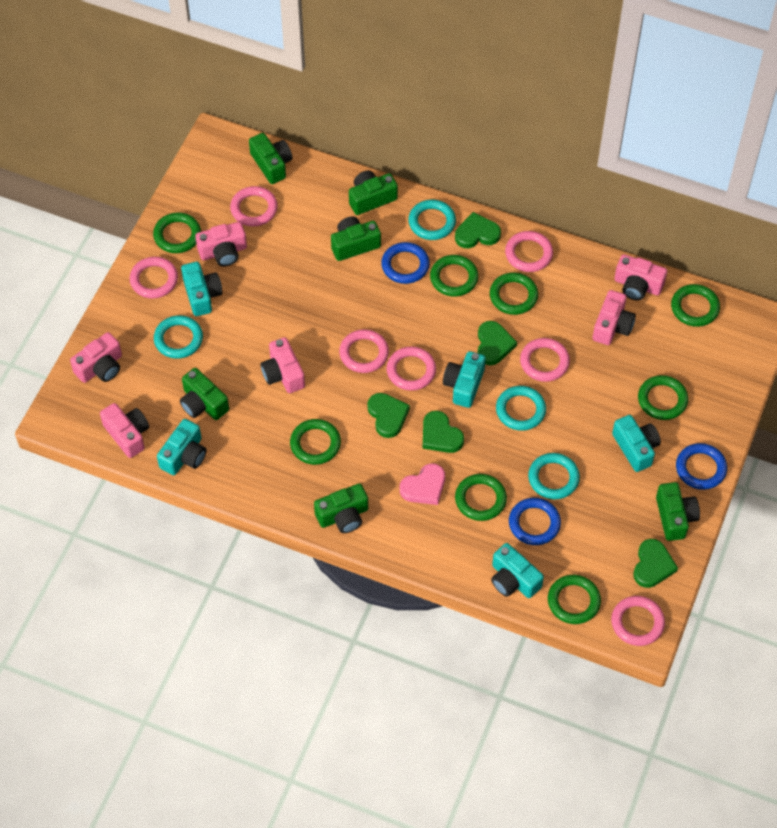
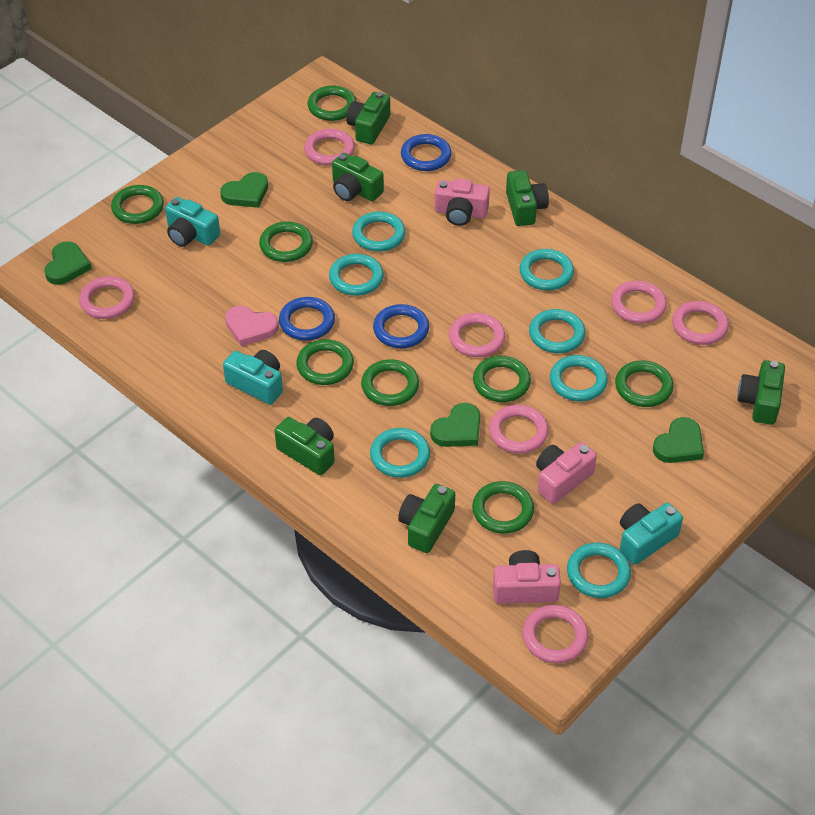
green heart: [367,393,410,438] [423,411,464,453] [455,212,501,248] [478,321,517,365] [634,539,678,588] = 5 -> [44,242,92,285] [220,172,268,208] [430,403,480,447] [653,417,704,463] = 4
pink camera: [70,332,122,383] [100,403,149,458] [195,222,247,266] [260,337,305,393] [593,290,636,345] [614,254,667,300] = 6 -> [435,179,490,226] [493,550,561,604] [536,442,597,504] = 3
turquoise camera: [157,419,206,475] [181,262,222,316] [443,351,486,408] [491,543,544,598] [612,415,661,472] = 5 -> [165,197,220,247] [223,350,283,405] [620,503,683,565] = 3
turquoise ring: [154,315,203,359] [409,200,456,240] [496,386,546,431] [528,453,580,499] = 4 -> [329,254,384,296] [352,211,405,252] [370,428,430,478] [520,249,574,290] [529,309,586,353] [550,355,608,401] [567,543,631,598] = 7

